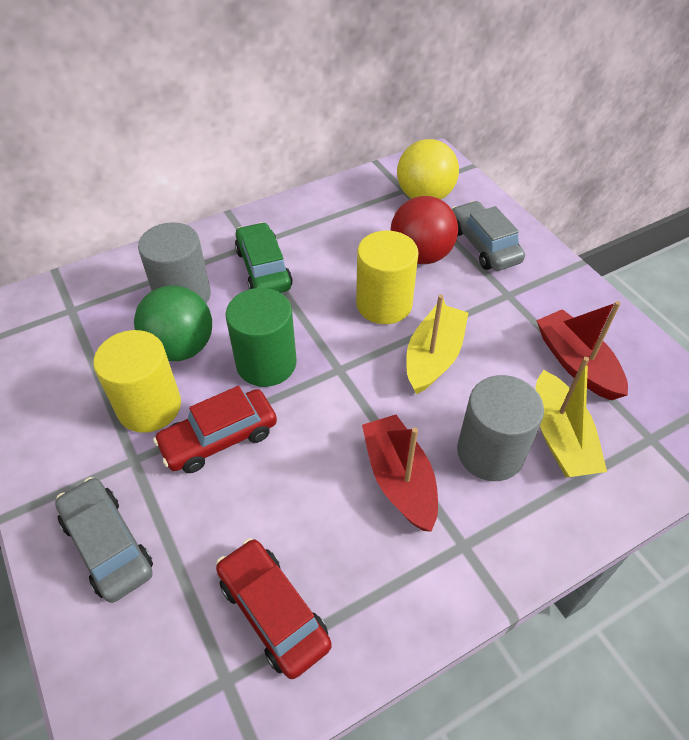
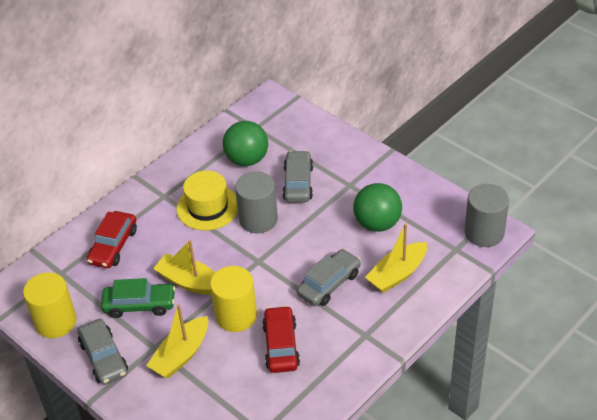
green ball: [134,285,212,361] = 1 -> [223,121,268,166] [353,183,402,232] = 2
green cylinder: [225,288,297,387] = 1 -> none = 0
grey car: [55,477,153,603] [452,201,525,271] = 2 -> [77,319,128,385] [282,151,313,202] [297,249,361,306] = 3
red ball: [391,196,458,264] = 1 -> none = 0
red boat: [362,415,438,532] [536,301,628,400] = 2 -> none = 0
yellow ball: [397,139,459,200] = 1 -> none = 0
yellow boat: [406,294,468,394] [535,357,607,477] = 2 -> [146,304,208,378] [153,240,215,295] [365,223,427,293] = 3
yellow hat: none = 0 -> [176,171,238,231] = 1

